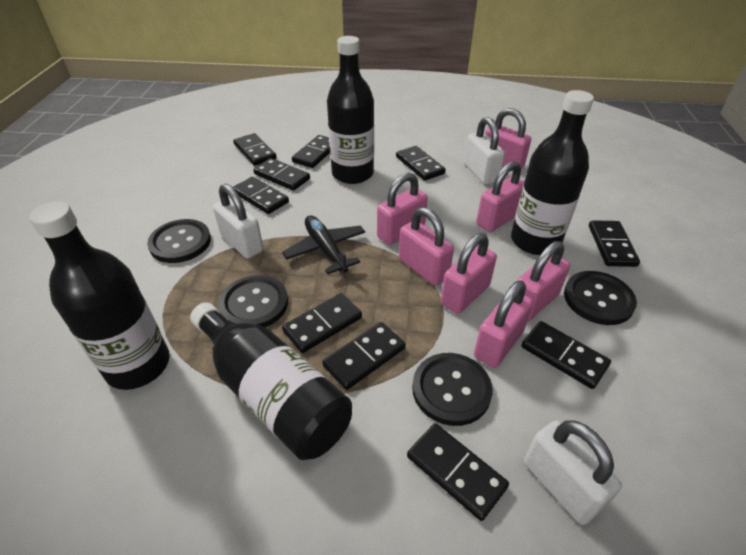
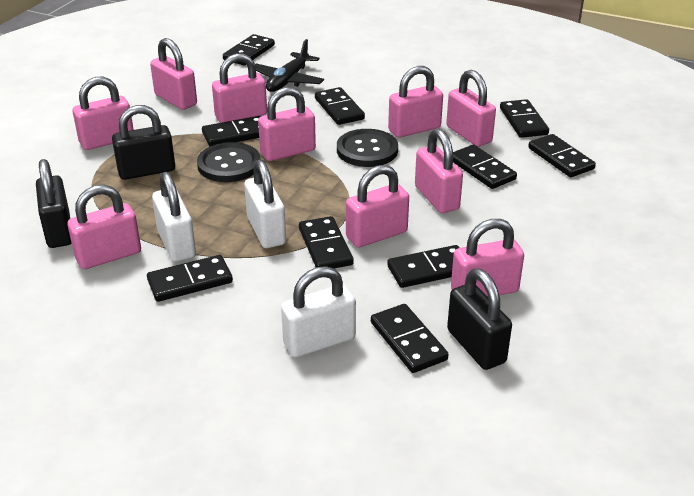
black bottle: [29,201,170,390] [190,302,352,460] [327,36,374,184] [511,90,594,255] = 4 -> none = 0
black button: [147,219,211,263] [218,275,288,327] [412,353,493,426] [564,271,637,325] = 4 -> [197,142,261,182] [337,129,398,167] = 2
black padlock: none = 0 -> [36,159,72,248] [112,105,175,180] [447,268,512,370] = 3
pink padlock: [377,173,428,245] [399,207,454,286] [441,233,497,314] [474,281,533,368] [476,161,524,232] [485,108,531,171] [517,241,570,321] = 7 -> [68,185,141,269] [73,77,134,150] [150,38,197,110] [212,53,267,123] [258,87,316,161] [346,165,409,248] [388,66,443,138] [415,128,463,213] [446,70,496,147] [451,219,524,297] = 10

